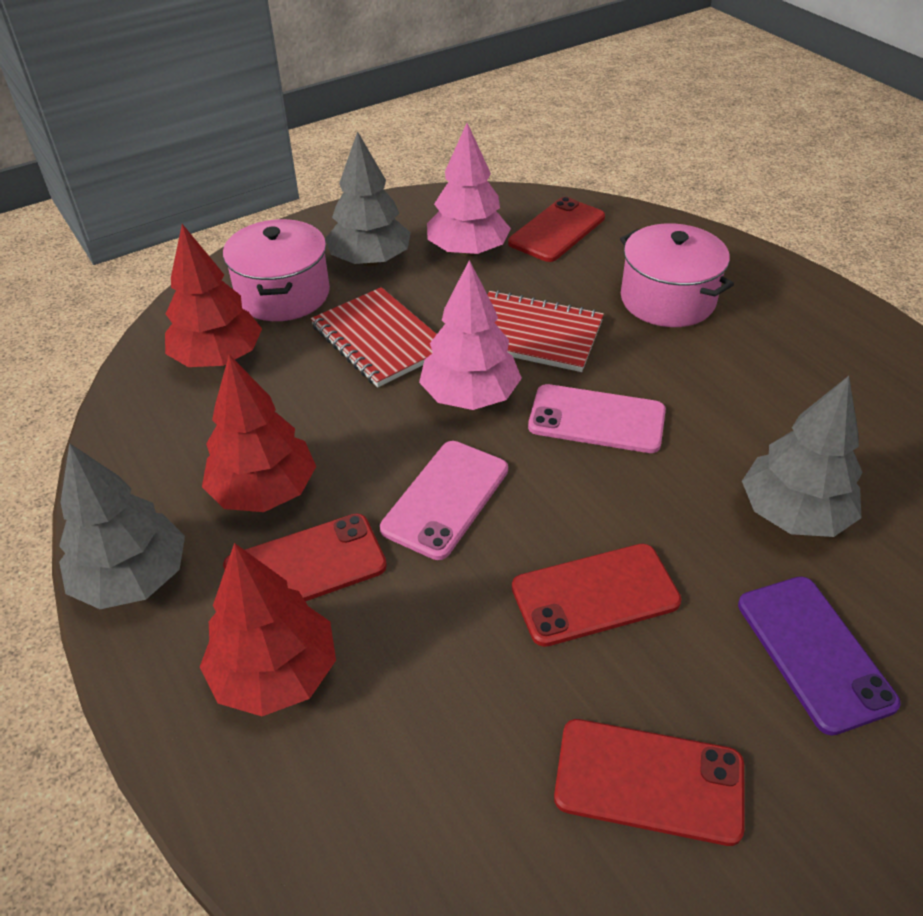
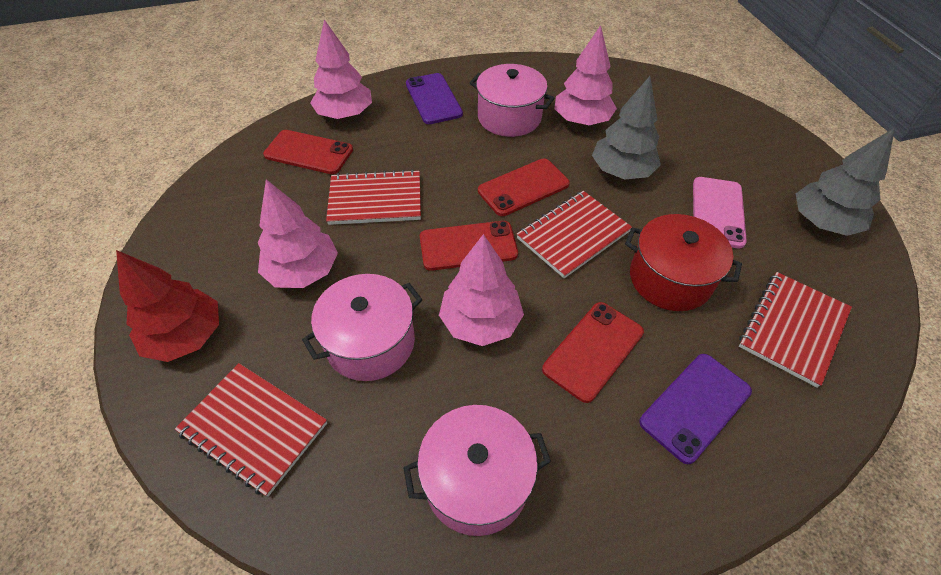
grey tree: [59,443,185,609] [325,131,411,266] [742,376,863,537] = 3 -> [592,76,661,179] [796,128,895,236] = 2
pink phone: [380,441,508,560] [528,384,666,453] = 2 -> [693,177,747,248] = 1
pink pot: [223,219,330,321] [620,223,734,327] = 2 -> [302,274,423,381] [403,405,551,536] [470,64,555,137] = 3
pink tree: [419,260,522,410] [427,123,511,257] = 2 -> [258,179,338,288] [310,19,372,119] [439,234,524,346] [554,25,617,125] = 4
purple phone: [738,576,901,736] = 1 -> [406,73,463,124] [639,354,752,464] = 2
red notebook: [311,287,437,387] [487,290,604,372] = 2 -> [175,363,327,497] [326,169,421,225] [517,191,632,278] [739,272,852,388] = 4
red pot: none = 0 -> [625,214,742,311] = 1
red tree: [165,224,262,367] [200,543,336,716] [202,355,316,512] = 3 -> [116,250,219,362] = 1

